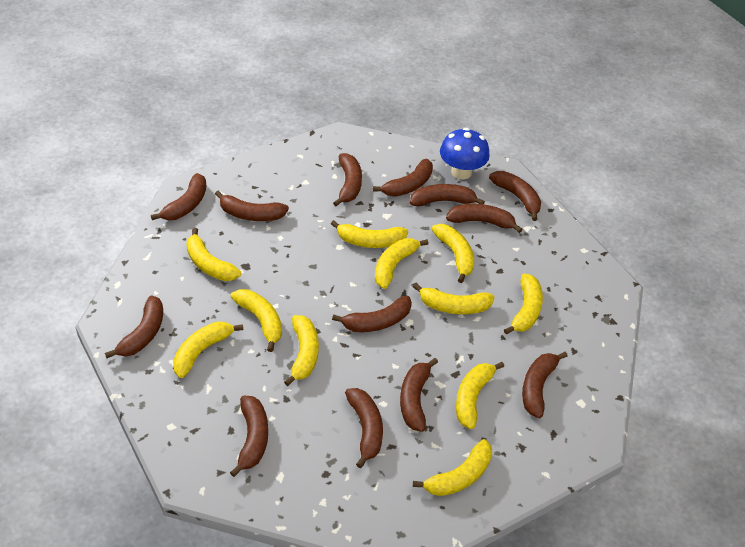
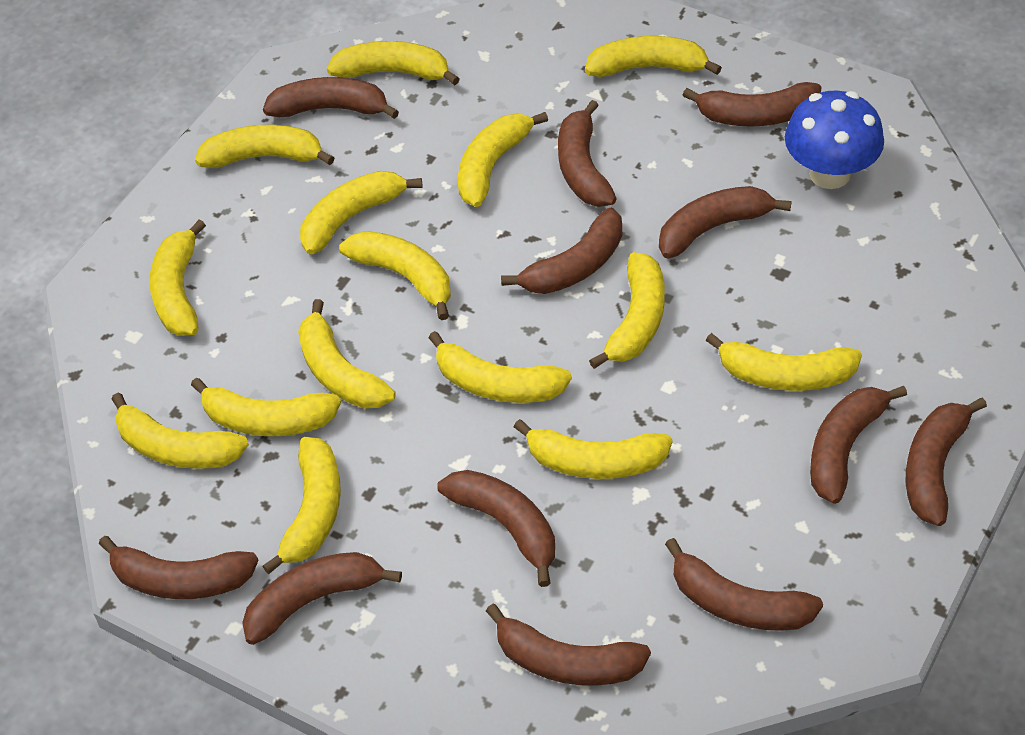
brown banana: [105,295,163,358] [151,173,206,220] [215,191,289,221] [230,396,268,477] [332,296,412,332] [333,153,362,206] [345,388,383,468] [373,159,433,197] [400,358,438,432] [410,184,485,206] [446,204,523,233] [489,171,541,221] [522,352,568,418] = 13 -> [99,536,258,599] [242,552,402,645] [263,77,399,119] [438,470,555,587] [486,604,651,686] [501,208,622,294] [558,100,617,207] [659,186,792,258] [665,538,823,631] [683,82,822,127] [810,386,907,504] [906,398,987,526] = 12
yellow banana: [173,322,244,378] [186,228,241,281] [231,289,282,352] [284,315,319,386] [331,220,408,248] [375,238,429,289] [413,283,494,314] [413,439,492,496] [432,224,474,283] [456,362,504,429] [504,273,543,334] = 11 -> [112,393,249,469] [149,219,206,336] [191,378,341,436] [195,125,334,168] [262,437,341,574] [298,299,395,409] [300,171,422,255] [327,41,460,86] [339,231,451,320] [428,331,572,403] [458,112,548,207] [514,419,672,479] [585,36,722,77] [589,252,665,369] [706,333,862,391] = 15

